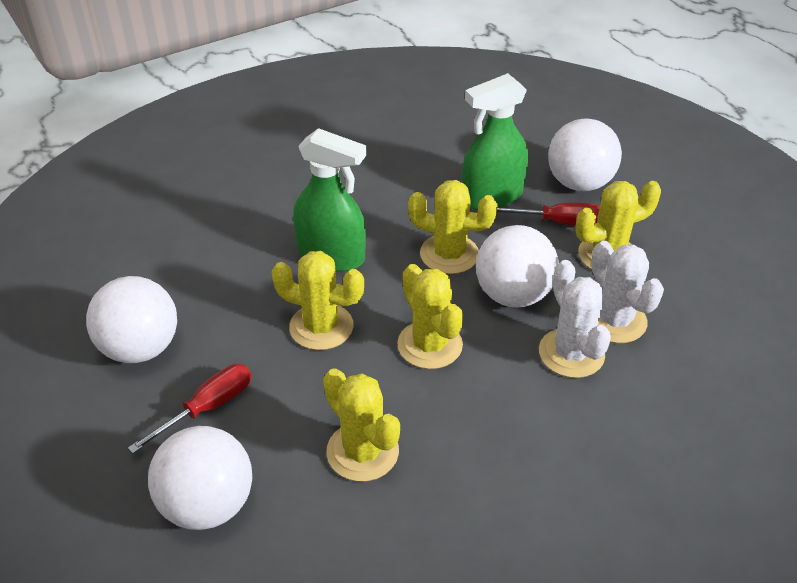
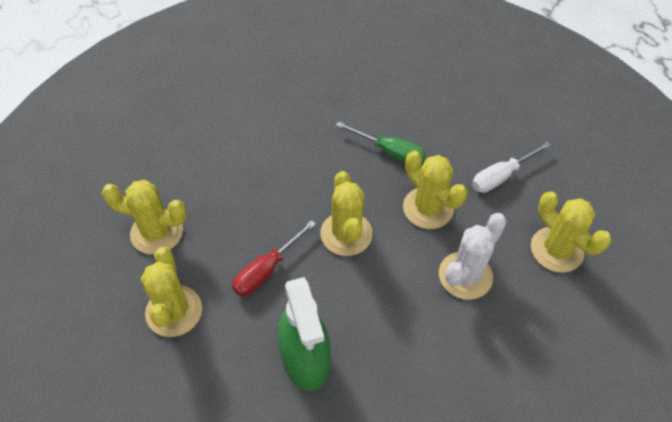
green screwdriver: none = 0 -> [336,121,426,164] = 1
green spray bottle: [293,128,367,272] [462,73,528,210] = 2 -> [278,277,331,391] = 1
red screwdriver: [128,364,251,454] [497,203,600,226] = 2 -> [232,220,316,296] = 1
white ball: [86,276,177,363] [148,426,252,530] [476,225,559,308] [548,118,622,191] = 4 -> none = 0
white cactus: [539,260,611,378] [591,240,664,343] = 2 -> [439,213,507,300] = 1
white screwdriver: none = 0 -> [472,142,551,193] = 1

